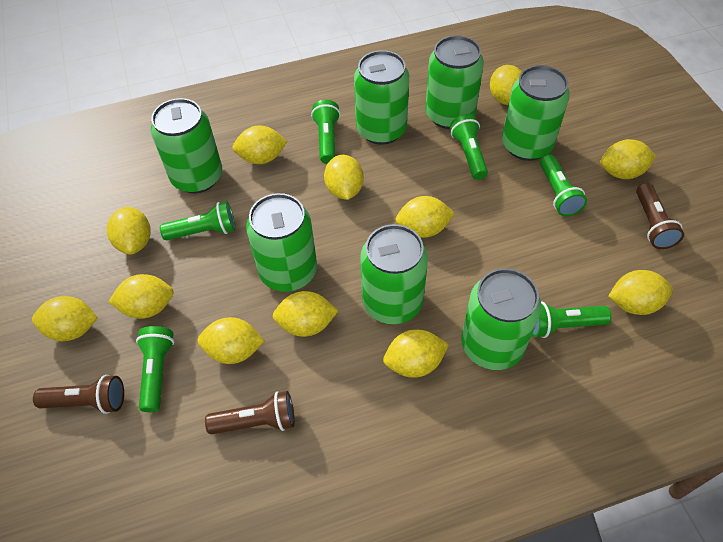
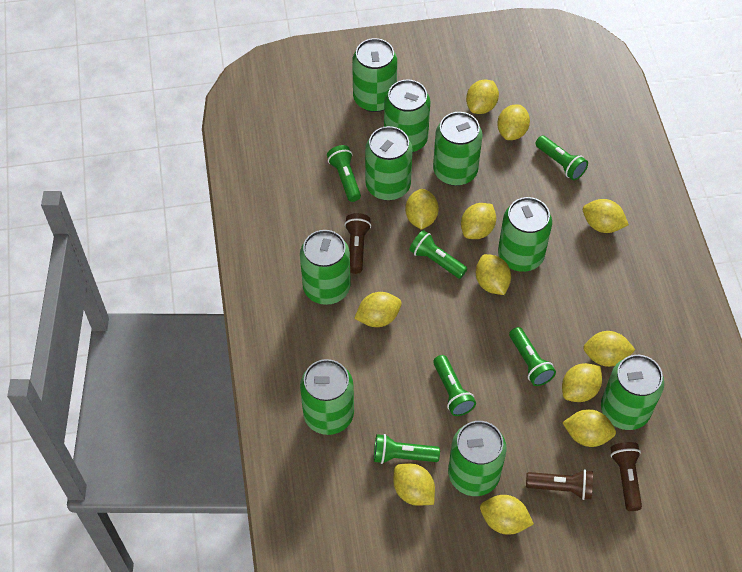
green can: [151,98,222,193] [246,193,317,292] [354,50,409,145] [360,224,428,324] [425,35,484,129] [461,268,541,370] [502,65,570,161] = 7 -> [300,230,351,305] [300,359,354,435] [352,38,397,112] [365,126,413,201] [384,79,430,153] [433,112,483,186] [448,421,507,496] [498,197,552,272] [601,355,664,430] = 9

